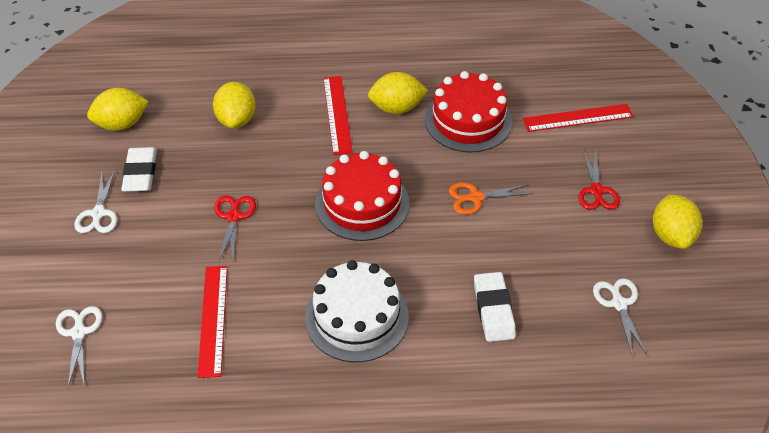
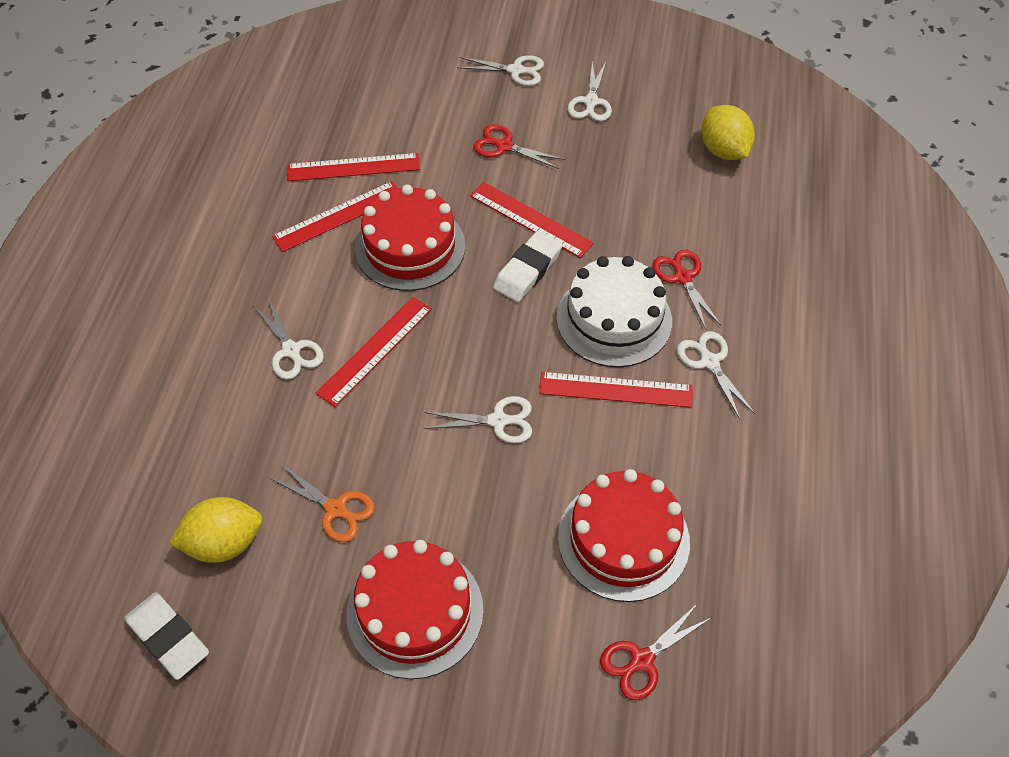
red cake: [315,151,409,241] [425,71,512,152] = 2 -> [347,540,484,679] [355,185,465,291] [558,469,690,602] = 3
red ruler: [197,266,228,378] [323,76,353,155] [523,104,634,132] = 3 -> [272,181,398,252] [287,153,420,181] [316,297,432,407] [470,182,594,258] [539,372,693,408] = 5
red scissors: [214,195,256,263] [578,148,620,210] = 2 -> [473,124,565,169] [600,603,711,700] [653,250,721,329] = 3
white scissors: [56,306,102,387] [74,170,117,233] [593,278,647,357] = 3 -> [253,298,324,380] [424,396,532,443] [457,55,544,86] [567,61,612,121] [677,331,755,419] = 5
yellow lemon: [87,88,149,131] [213,82,256,128] [368,72,428,114] [653,194,702,249] = 4 -> [169,497,262,563] [701,105,755,160] = 2

